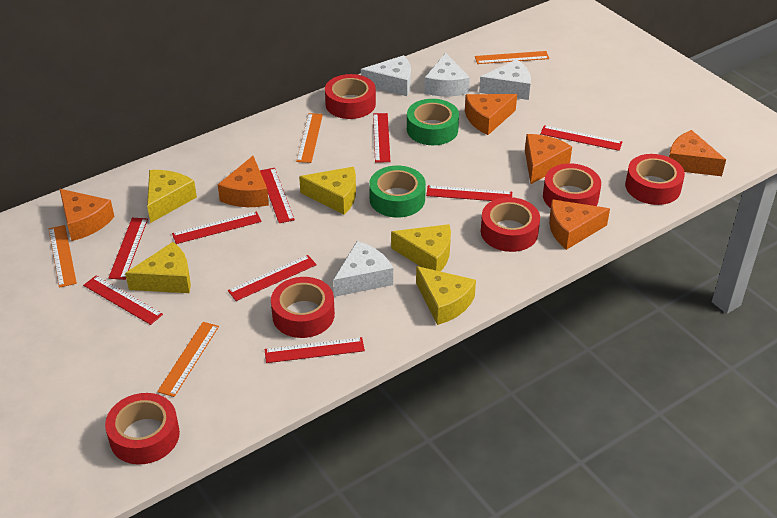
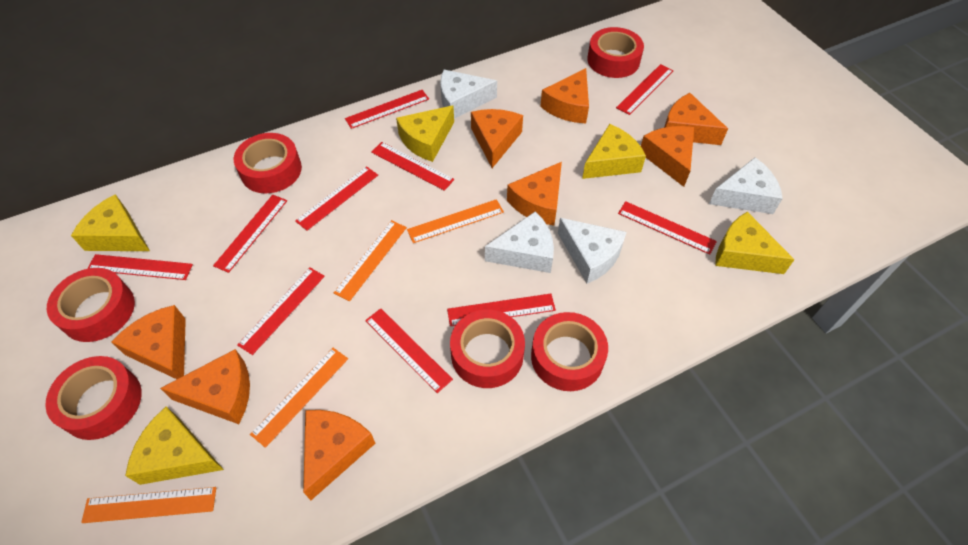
green tape: [369,166,426,217] [407,99,459,145] = 2 -> none = 0
orange cheese: [60,189,115,241] [218,156,269,207] [465,94,517,135] [525,134,572,184] [549,199,610,250] [669,130,726,176] = 6 -> [112,305,186,379] [160,349,250,424] [303,410,376,500] [471,109,523,168] [507,162,562,225] [540,68,589,123] [641,126,694,187] [664,93,728,145] = 8
red ruler: [83,276,163,325] [109,218,148,280] [172,211,262,244] [228,255,317,301] [260,168,295,223] [265,337,365,363] [373,113,391,163] [426,185,512,201] [540,125,622,151] = 9 -> [87,254,193,280] [213,195,287,273] [237,268,325,355] [295,166,378,231] [345,90,429,129] [365,308,453,393] [371,142,454,191] [447,294,556,326] [616,64,673,115] [618,201,717,255] = 10

